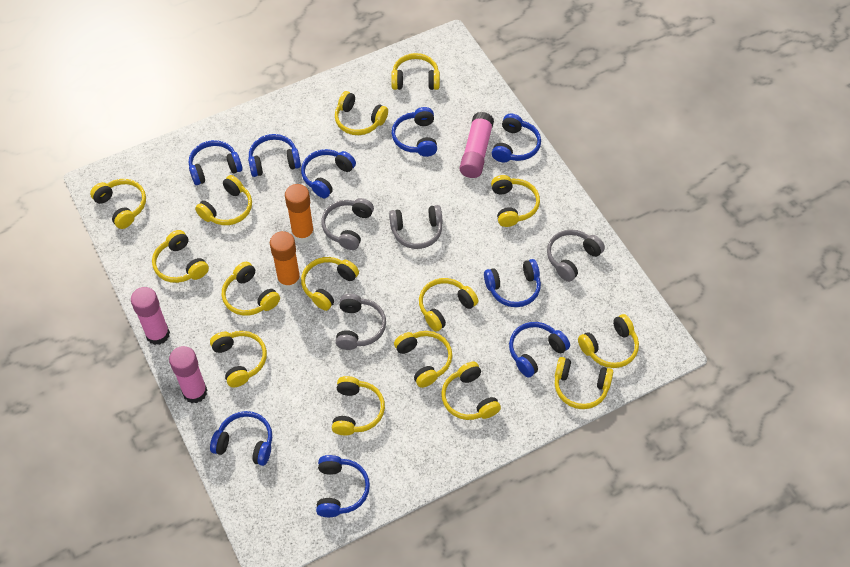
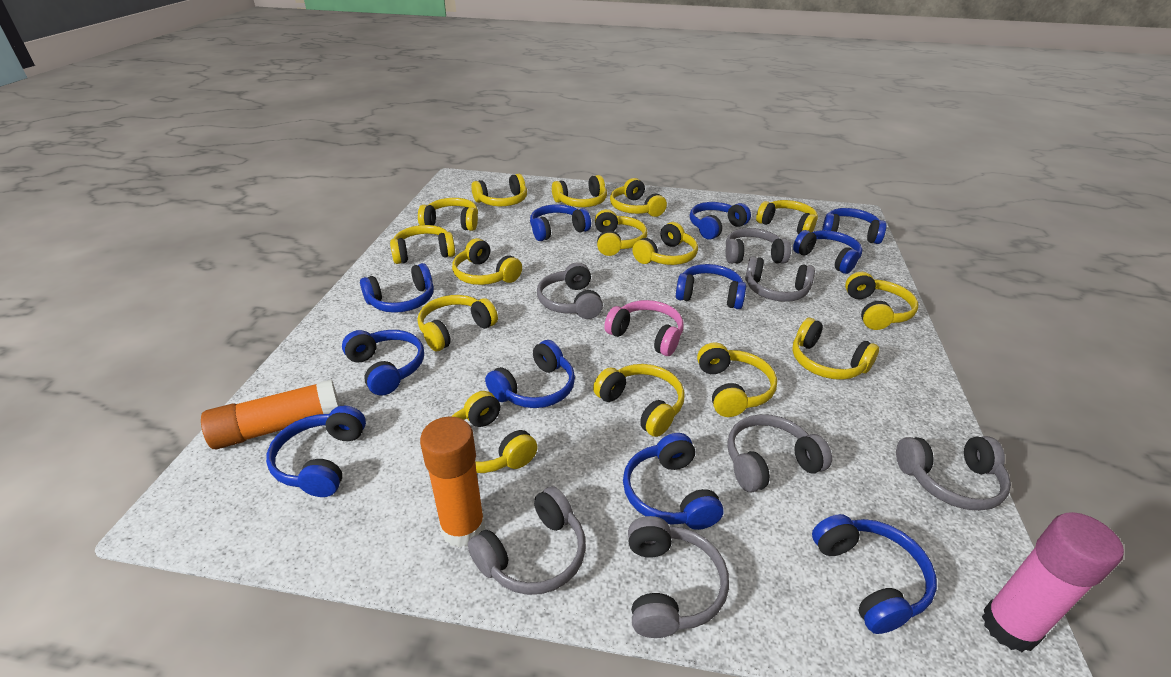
blue headphones: [189,140,243,185] [210,411,272,466] [248,134,301,177] [301,149,356,198] [316,455,370,517] [392,107,437,157] [484,259,541,307] [492,114,541,163] [509,322,570,378] = 9 -> [266,406,366,497] [342,330,424,396] [360,263,434,313] [485,340,575,408] [530,204,591,241] [623,433,724,530] [676,264,746,309] [690,202,751,240] [793,230,863,274] [812,514,937,634] [822,208,886,244] = 11
grey headphones: [321,198,374,250] [336,294,386,350] [389,205,443,249] [547,229,605,282] = 4 -> [468,486,586,595] [537,262,603,319] [628,516,729,638] [726,228,791,264] [727,414,832,492] [745,256,815,302] [896,436,1011,511] = 7
pink glue stick: [131,287,170,345] [169,346,207,403] [460,112,494,178] = 3 -> [982,512,1124,652] = 1
pink headphones: none = 0 -> [604,300,684,356] = 1

